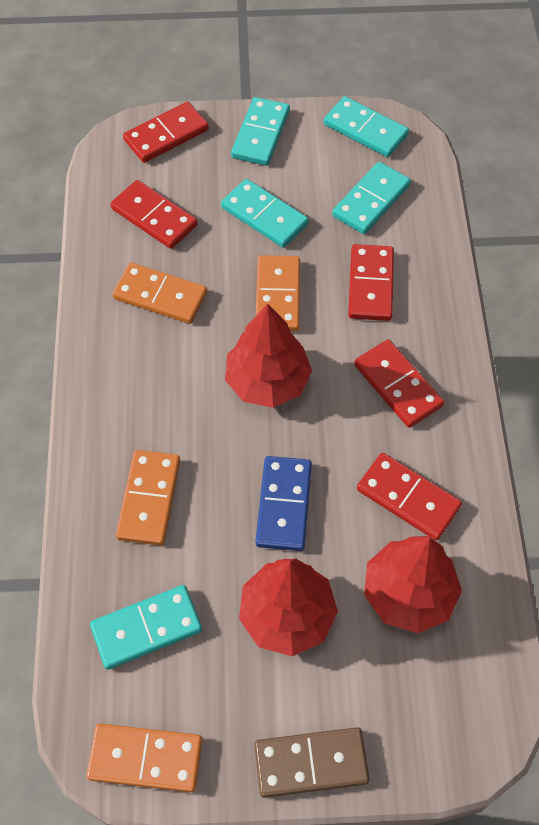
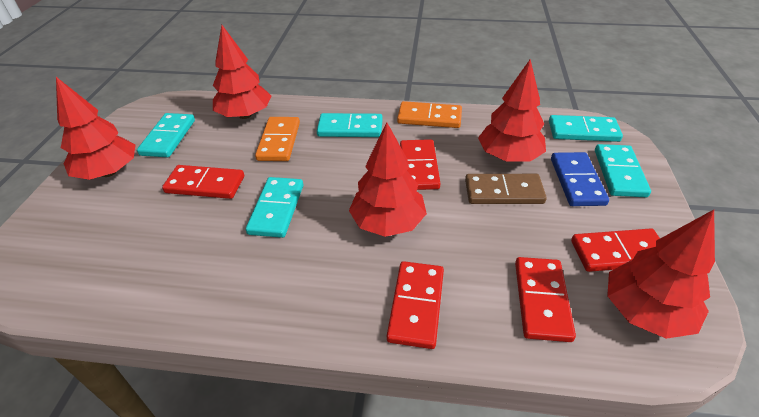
orange domino: [86,723,202,792] [113,262,207,324] [116,450,180,546] [256,255,300,332] = 4 -> [255,117,300,161] [397,101,462,128] = 2
red tree: [225,303,312,408] [239,558,338,656] [364,536,462,633] = 3 -> [56,77,136,180] [213,25,271,119] [349,123,427,237] [478,59,546,161] [607,210,715,339] = 5

